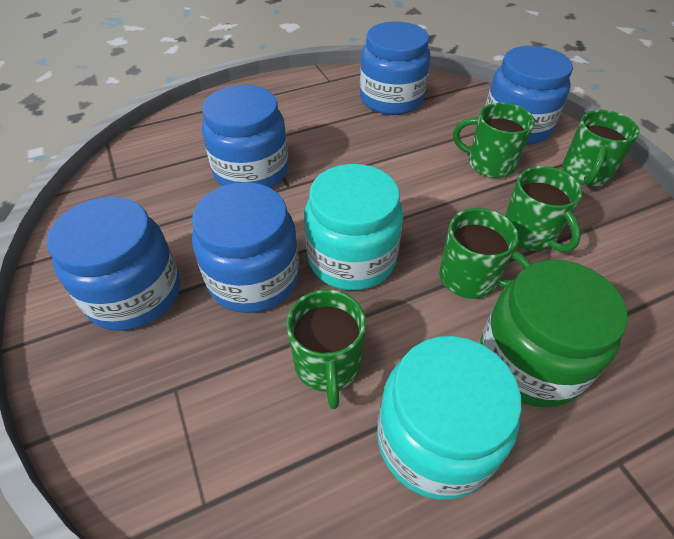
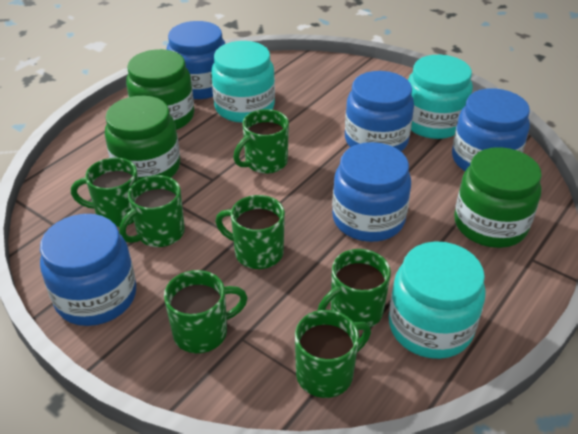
green jar: [480,260,628,407] = 1 -> [105,96,180,180] [126,49,194,130] [454,147,542,248] = 3
green mug: [286,290,366,409] [439,208,531,299] [453,103,535,178] [505,166,582,253] [562,110,640,186] = 5 -> [71,157,138,227] [119,175,185,247] [164,270,248,353] [215,195,285,269] [233,109,289,174] [295,310,371,398] [317,249,391,327] = 7
turquoise jar: [304,164,403,290] [377,336,522,500] = 2 -> [211,41,275,123] [389,241,486,359] [408,55,473,139] = 3

